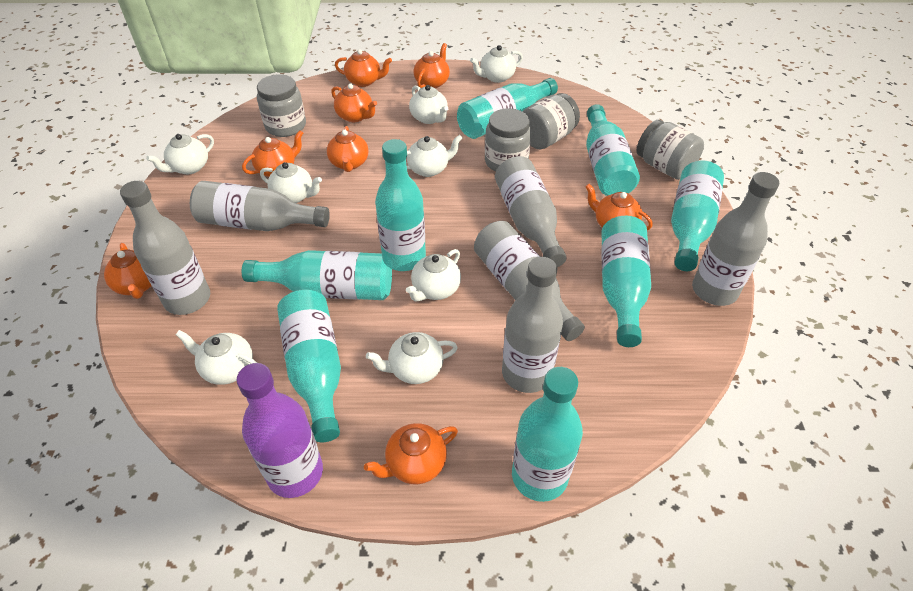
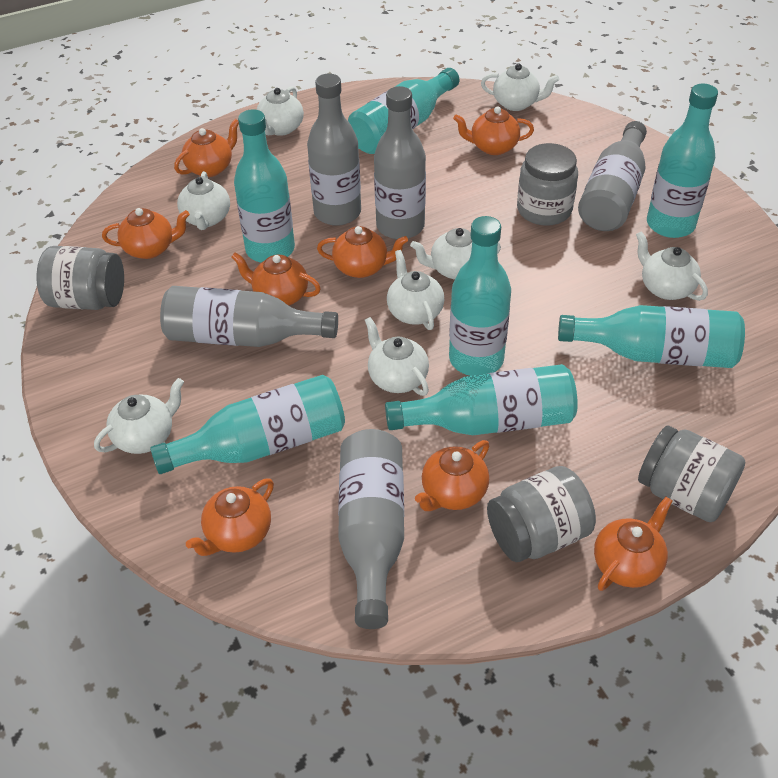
grey bottle: [120,181,210,315] [190,181,330,231] [474,221,585,341] [495,156,567,267] [502,257,563,393] [692,172,780,306] = 6 -> [160,286,338,347] [307,74,361,226] [338,429,404,629] [374,86,426,239] [578,121,647,231] = 5
purple bottle: [236,363,323,498] = 1 -> none = 0
turquoise bottle: [242,250,392,300] [277,289,341,442] [375,139,426,271] [457,78,558,139] [512,367,583,502] [586,104,640,196] [601,216,651,347] [671,161,724,271] = 8 -> [150,375,345,474] [234,109,295,263] [348,68,460,154] [385,364,578,435] [449,216,511,376] [558,305,745,368] [647,84,718,238] = 7

